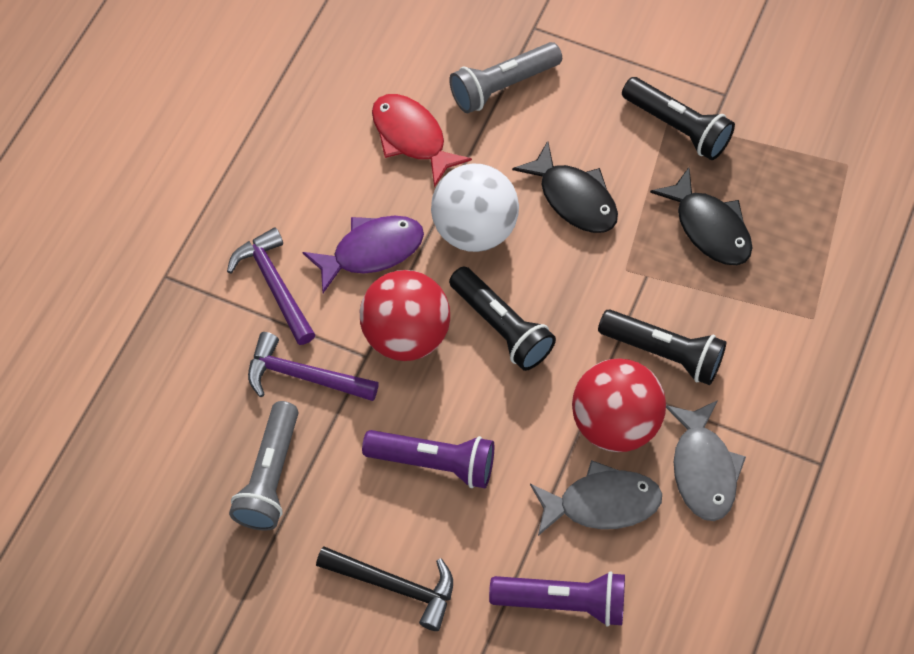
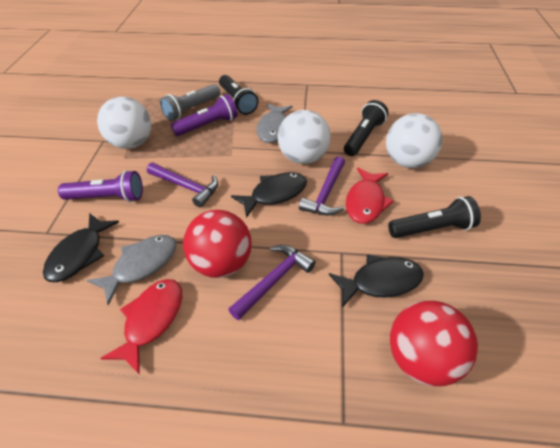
black fish: [512,141,618,233] [650,167,752,265] = 2 -> [43,213,119,282] [231,172,307,218] [329,254,424,308] = 3
black hammer: [316,546,453,631] = 1 -> none = 0
grey flashlight: [229,401,298,531] [449,42,562,113] = 2 -> [160,84,220,121] = 1
purple fish: [303,216,424,293] = 1 -> none = 0
purple hammer: [227,227,315,345] [248,332,379,401] = 2 -> [147,163,218,208] [228,245,316,320] [299,156,345,215] = 3
red fish: [372,94,472,188] = 1 -> [100,279,182,375] [346,167,394,224] = 2
white ball: [431,163,519,252] = 1 -> [97,97,151,149] [278,110,331,164] [386,113,443,168] = 3

